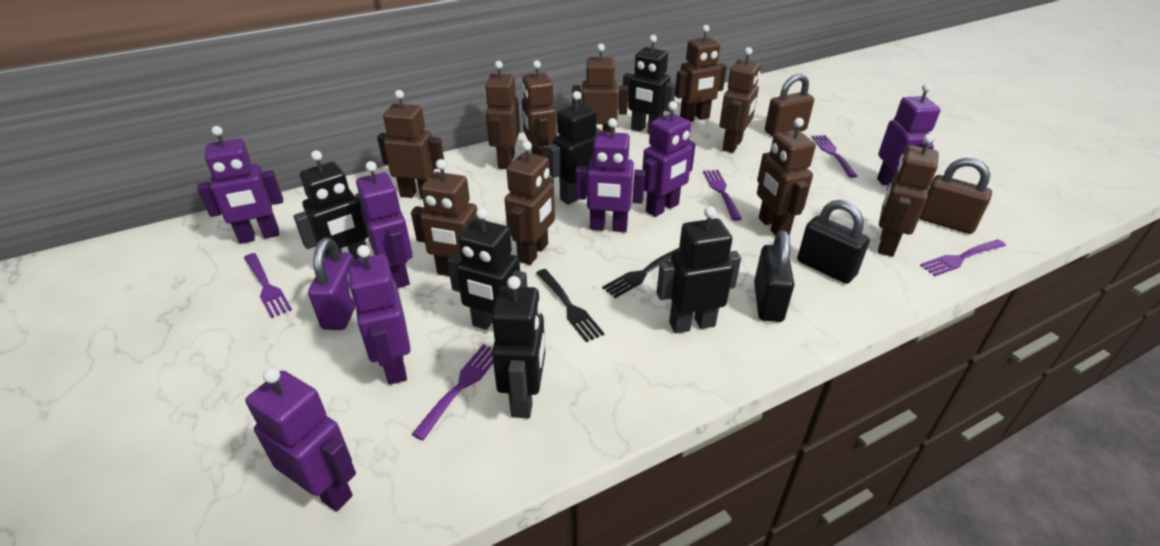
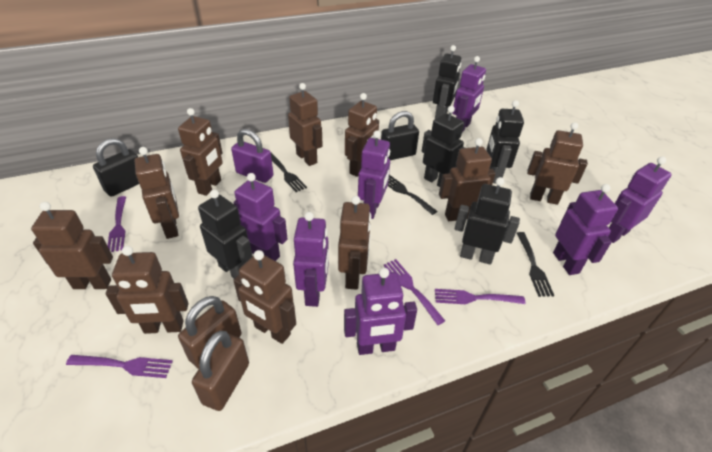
black fork: [536,269,604,342] [602,247,681,298] = 2 -> [271,153,307,192] [388,175,437,215] [517,232,554,297] = 3
black robot: [293,150,369,260] [447,208,527,330] [492,276,545,418] [547,91,602,205] [623,35,676,134] [657,206,741,333] = 6 -> [198,189,252,279] [422,106,465,187] [433,45,461,119] [455,177,520,265] [486,100,524,183] = 5
purple fork: [244,253,292,318] [411,344,493,440] [703,170,742,221] [812,135,857,178] [920,239,1006,276] = 5 -> [66,355,173,378] [108,196,126,252] [383,259,445,325] [435,289,525,304] = 4

